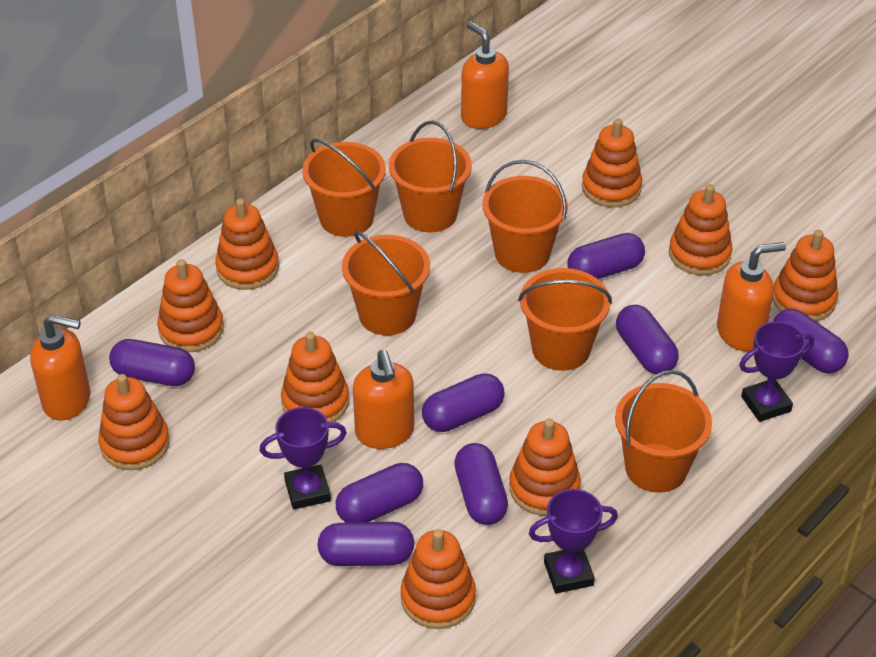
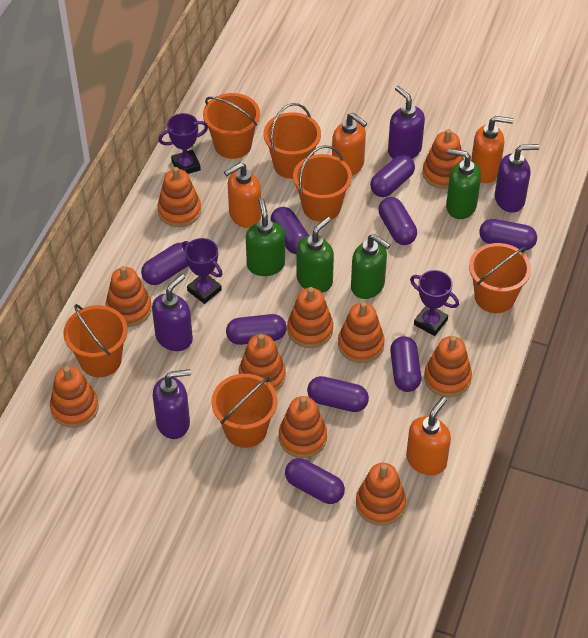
green soap dispenser: none = 0 -> [246,198,285,276] [297,216,334,293] [351,234,391,299] [446,149,481,219] = 4
orange stacking toy: [98,374,170,470] [157,259,224,352] [215,198,279,290] [281,332,349,422] [401,529,476,629] [509,418,581,516] [582,118,642,207] [669,184,732,275] [773,230,838,321] = 9 -> [50,366,99,428] [105,266,152,327] [157,167,201,227] [238,334,286,391] [279,396,327,458] [287,287,333,348] [338,302,385,363] [356,463,406,526] [423,129,464,189] [424,336,472,397] = 10
purple capsule: [109,339,195,386] [317,522,414,566] [336,463,423,523] [422,373,505,432] [454,443,508,525] [568,233,645,279] [616,305,679,375] [773,309,849,373] = 8 -> [141,243,188,285] [226,314,286,345] [270,207,309,254] [285,458,345,504] [307,376,369,412] [370,155,415,197] [378,197,417,245] [390,336,421,392] [479,219,537,251] = 9
purple soap dispenser: none = 0 -> [152,274,193,351] [153,369,191,439] [388,86,425,159] [495,144,539,213] = 4

